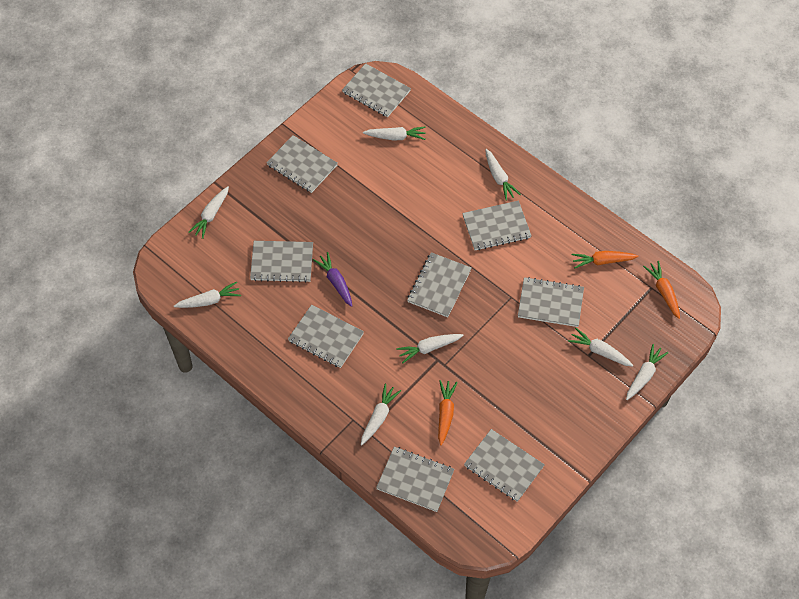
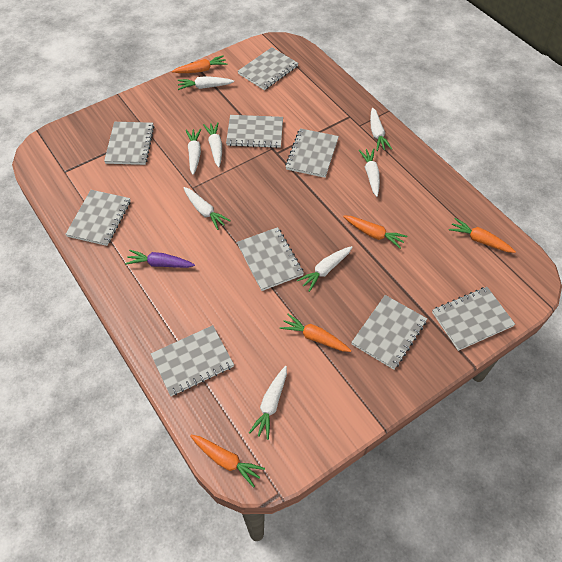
orange carrot: [438,380,458,445] [572,251,639,269] [643,261,680,319] = 3 -> [172,55,227,73] [190,435,265,488] [280,314,351,352] [343,216,408,249] [449,218,516,253] = 5

